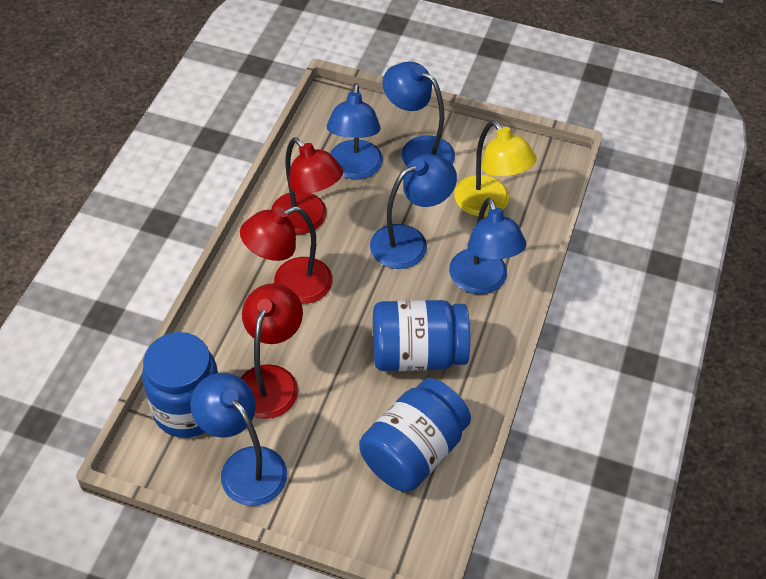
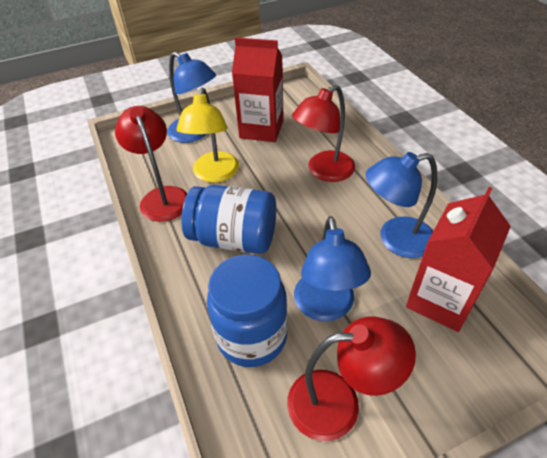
blue jar: [142,332,218,438] [359,378,471,492] [373,300,470,371] = 3 -> [181,185,276,254] [207,255,288,367] = 2
blue lamp: [190,373,287,506] [327,83,383,180] [370,154,457,269] [383,62,455,166] [449,198,526,294] = 5 -> [167,52,216,143] [294,216,371,322] [366,152,437,258] = 3
red carton: none = 0 -> [232,37,284,142] [406,187,511,332] = 2

